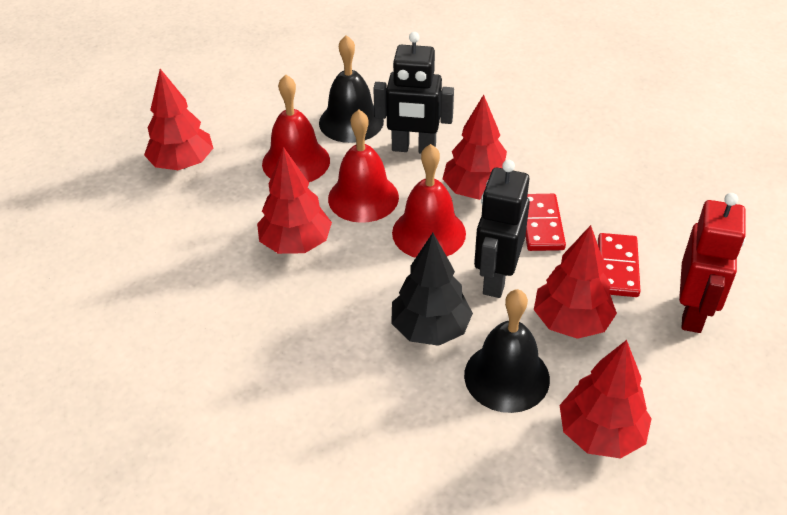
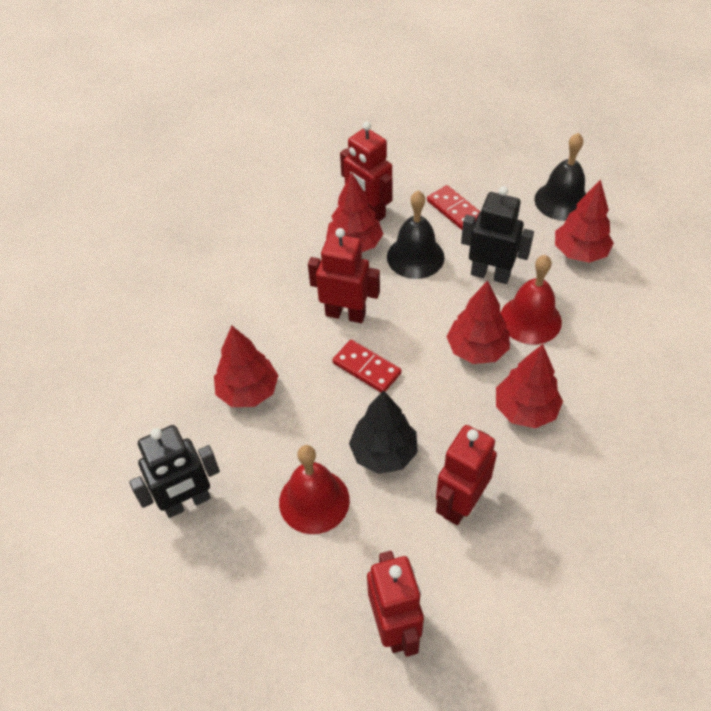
red bell: [262,74,330,182] [328,109,399,223] [392,144,466,258] = 3 -> [279,445,350,534] [500,255,562,344] = 2
red robot: [679,193,746,333] = 1 -> [308,228,380,323] [340,122,393,221] [367,551,424,657] [436,425,497,525] = 4

